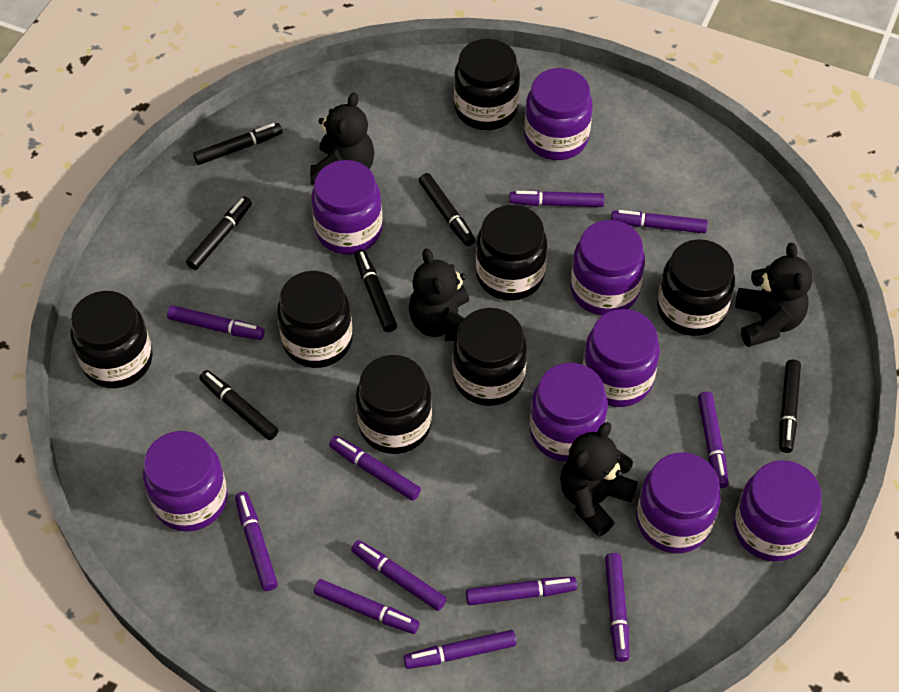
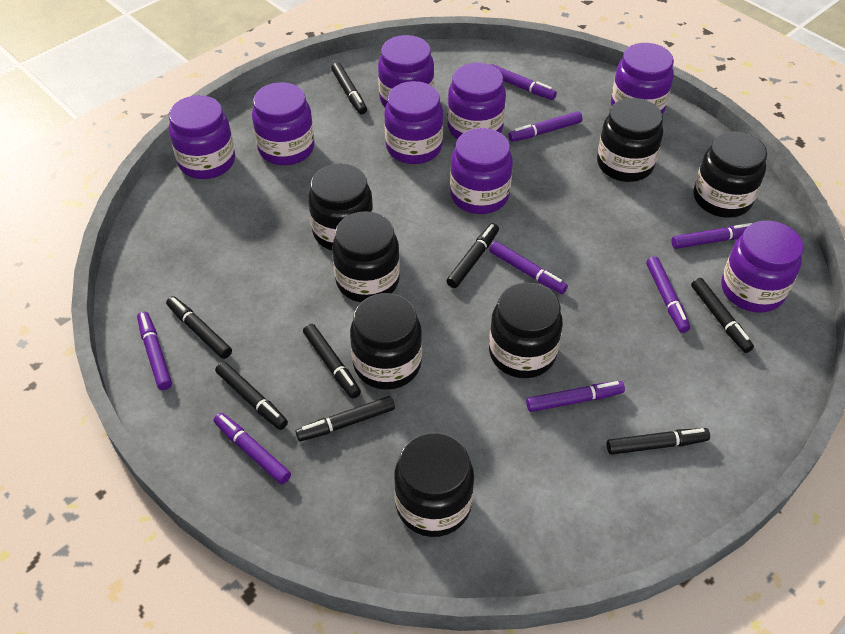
black marker: [186,196,252,270] [193,123,282,165] [199,370,279,440] [355,249,397,332] [419,173,475,246] [780,360,801,453] = 6 -> [166,296,232,359] [215,362,288,430] [295,396,395,441] [303,324,361,398] [331,62,367,114] [447,223,499,288] [607,428,710,455] [691,278,754,353] = 8
black teddy bear: [310,92,374,185] [409,248,469,341] [560,422,638,537] [735,243,813,347] = 4 -> none = 0
purple marker: [167,305,265,340] [235,492,278,591] [314,579,420,634] [329,436,421,501] [351,540,447,611] [404,630,516,669] [466,577,577,605] [509,191,604,207] [605,553,629,662] [611,210,708,233] [698,392,729,488] = 11 -> [137,311,172,390] [214,413,291,484] [489,241,568,294] [491,64,557,100] [508,111,582,142] [526,381,625,412] [646,256,690,333] [672,223,753,249] = 8

